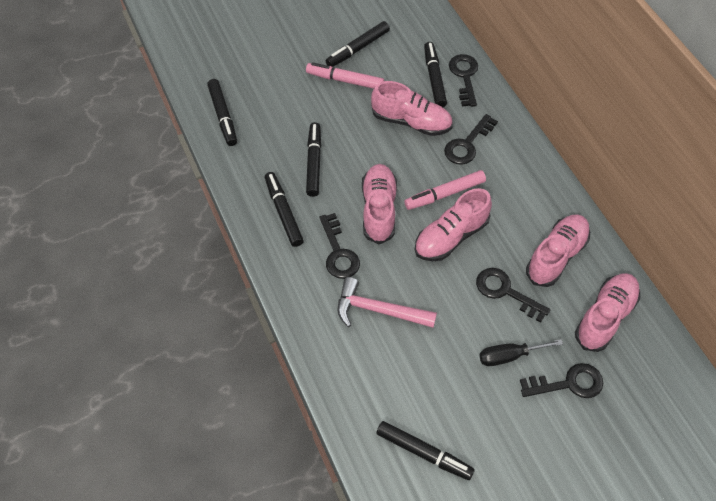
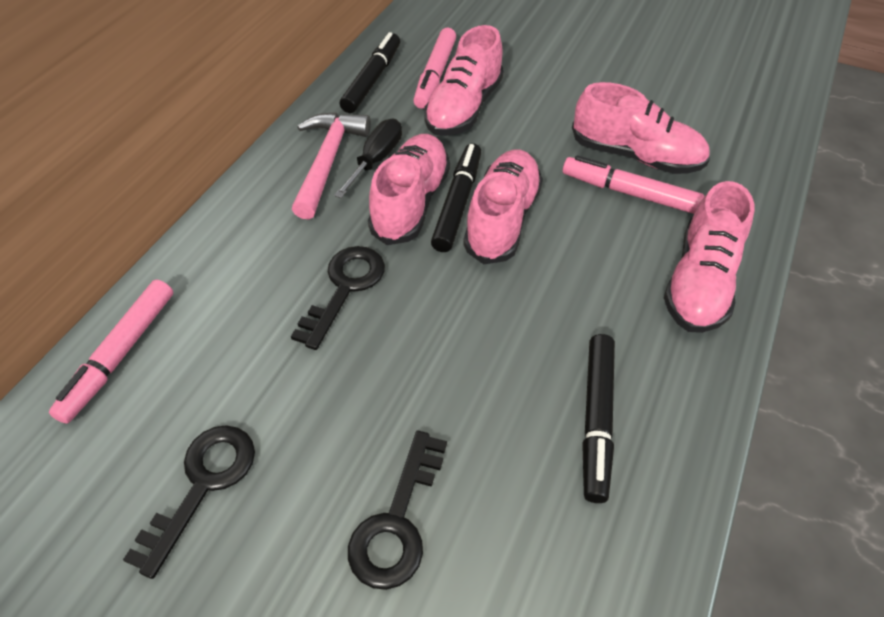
black key: [319,213,360,279] [444,114,498,165] [449,54,478,107] [476,268,550,322] [520,363,603,398] = 5 -> [123,425,255,579] [291,246,385,350] [348,431,447,590] = 3
black marker: [207,79,237,146] [265,172,304,247] [306,122,321,197] [326,21,390,67] [376,421,475,480] [424,42,447,107] = 6 -> [340,32,400,113] [431,143,481,252] [582,334,615,503] = 3
pink marker: [306,62,384,89] [404,170,486,210] = 2 -> [49,279,173,424] [413,28,456,109] [563,155,704,214] = 3

